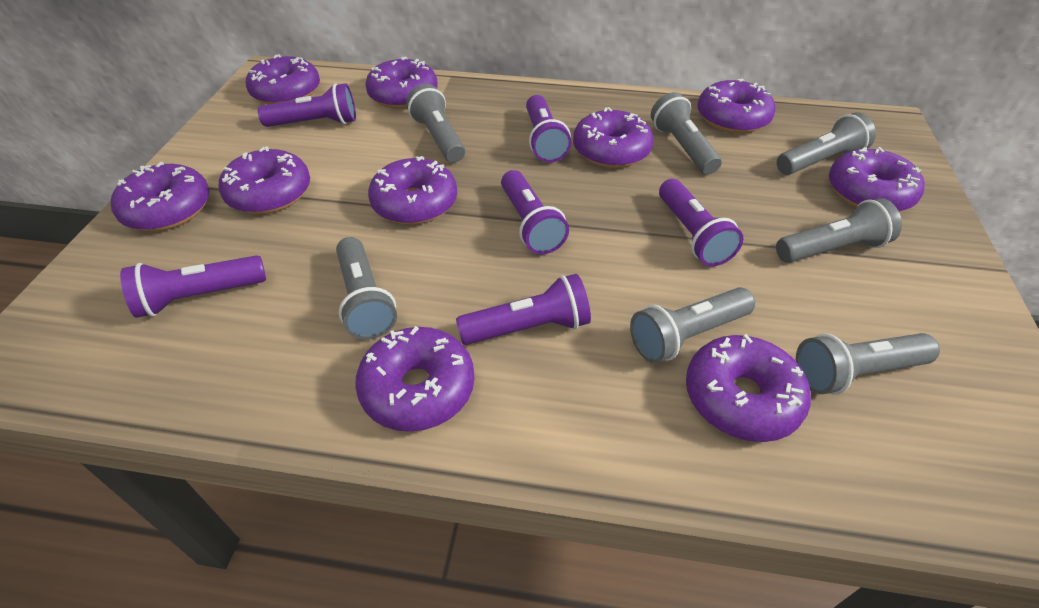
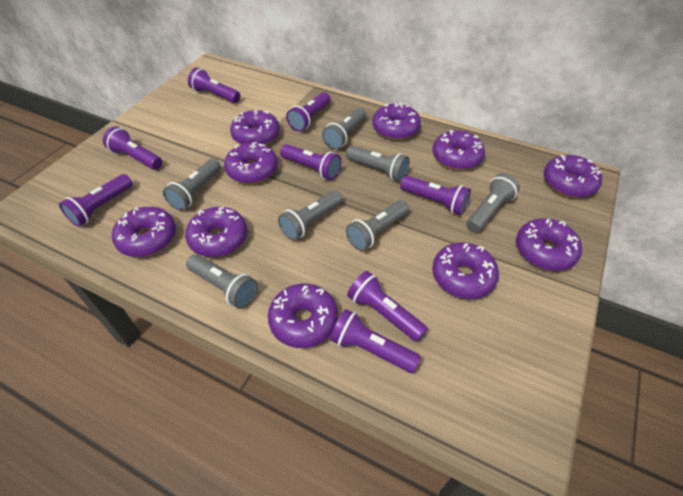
purple flashlight: [120,255,266,318] [258,83,356,127] [456,274,591,345] [501,170,569,254] [526,95,571,162] [659,179,743,266] = 6 -> [59,174,133,227] [103,126,162,170] [188,67,240,103] [280,144,341,180] [286,92,330,131] [330,309,421,373] [347,271,428,342] [400,176,471,215] = 8

